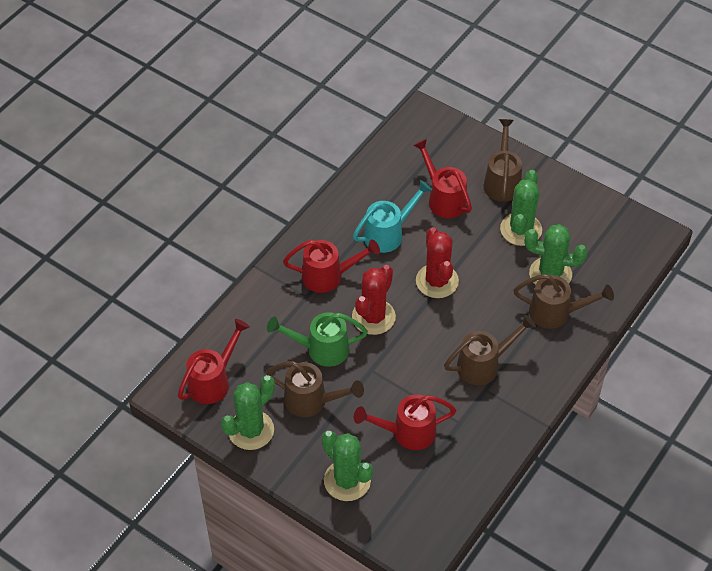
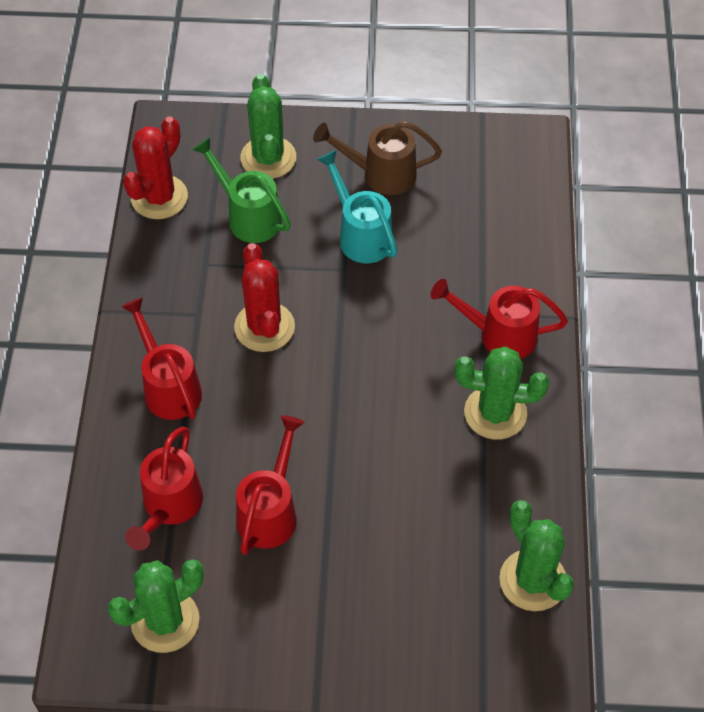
brown watering can: [266,361,364,417] [444,314,536,385] [483,119,522,202] [514,274,614,329] = 4 -> [313,121,442,195] = 1

